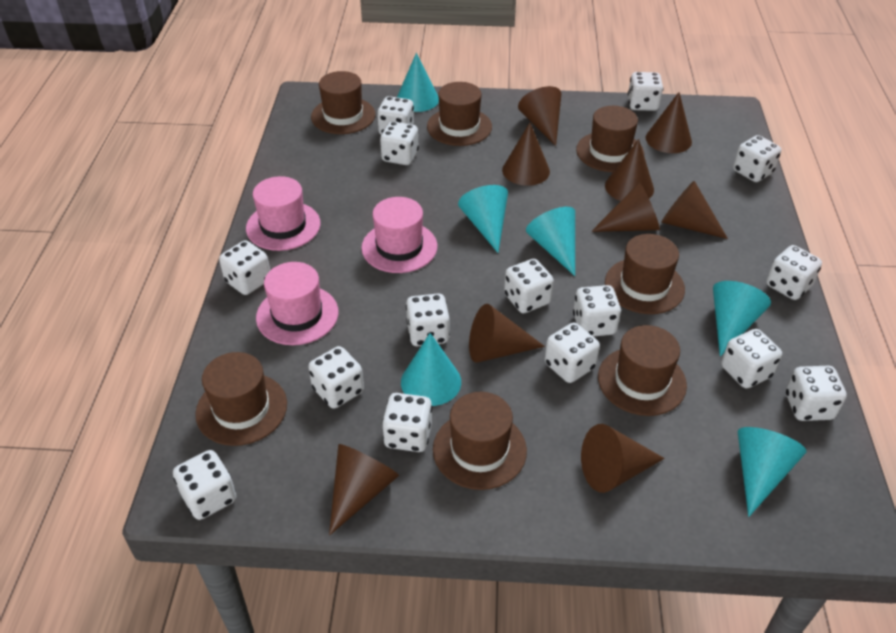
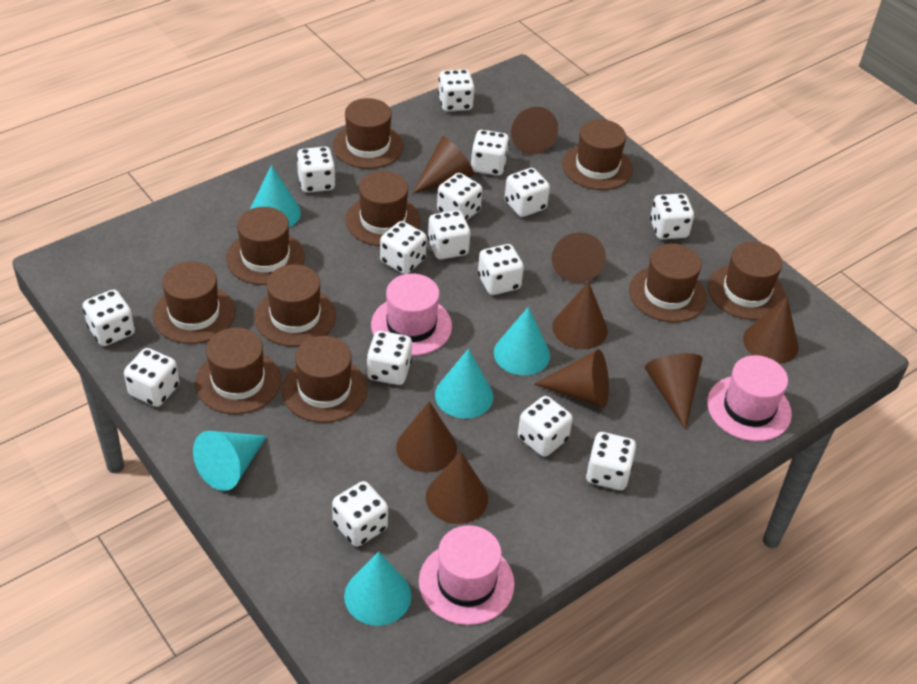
brown hat: [195,352,287,446] [311,71,375,134] [427,82,492,146] [433,392,527,490] [576,106,644,172] [598,325,687,416] [605,234,685,314] = 7 -> [153,261,235,344] [195,328,281,414] [226,207,305,285] [254,264,336,347] [282,336,367,423] [333,98,404,169] [346,171,421,246] [562,119,633,190] [629,243,707,322] [708,242,786,320] = 10
turquoise cone: [397,53,439,112] [401,333,461,406] [458,185,508,253] [526,207,575,276] [713,281,771,356] [737,427,806,517] = 6 -> [193,431,267,491] [250,165,301,227] [344,552,411,626] [435,349,493,419] [494,307,550,375] = 5

